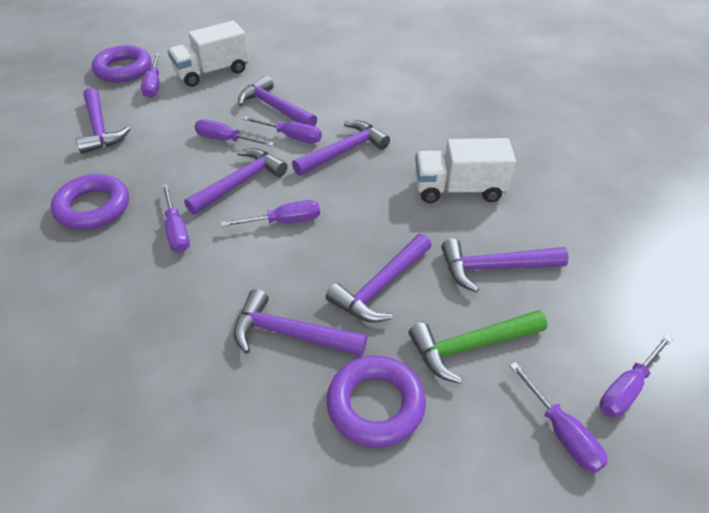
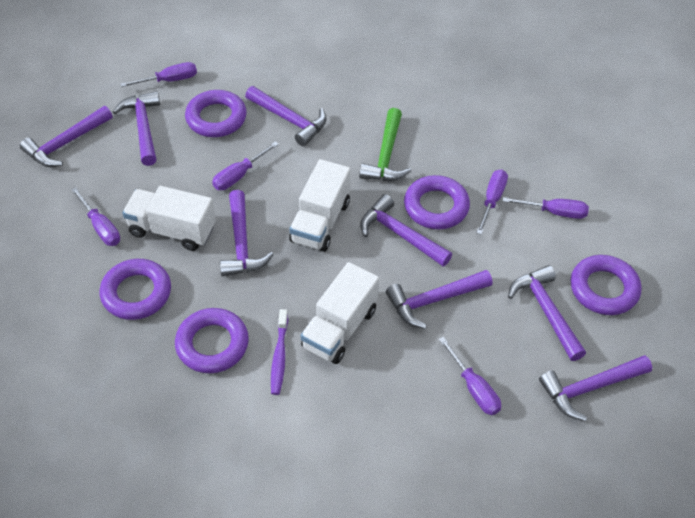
purple hammer: [76,88,131,154] [184,148,288,215] [234,289,367,357] [238,76,317,126] [292,120,390,176] [326,234,432,323] [441,239,569,293] = 7 -> [20,106,113,167] [113,91,160,166] [220,190,274,277] [245,86,327,146] [360,194,452,267] [386,270,493,329] [508,265,586,361] [539,355,652,421] = 8
purple ring: [51,174,129,230] [92,45,151,82] [326,355,426,447] = 3 -> [100,259,171,320] [175,308,249,373] [185,90,247,137] [404,175,470,229] [570,255,641,315] = 5
purple screwdriver: [141,53,160,98] [162,184,190,253] [195,119,274,146] [221,200,320,227] [243,116,322,143] [509,362,608,473] [599,335,673,418] = 7 -> [71,187,120,246] [120,62,197,87] [212,141,279,190] [439,337,501,415] [476,170,508,235] [502,197,589,219] = 6
purple toothbrush: none = 0 -> [271,309,288,395] = 1
white truck: [168,21,249,87] [415,138,516,203] = 2 -> [122,186,216,251] [289,159,350,252] [301,262,379,364] = 3

